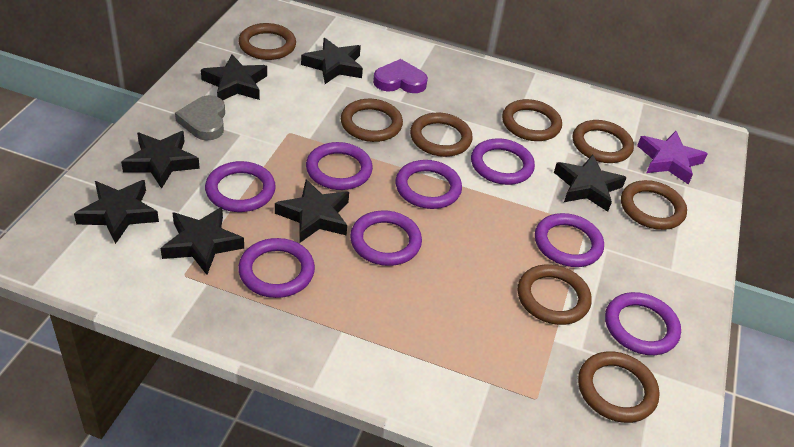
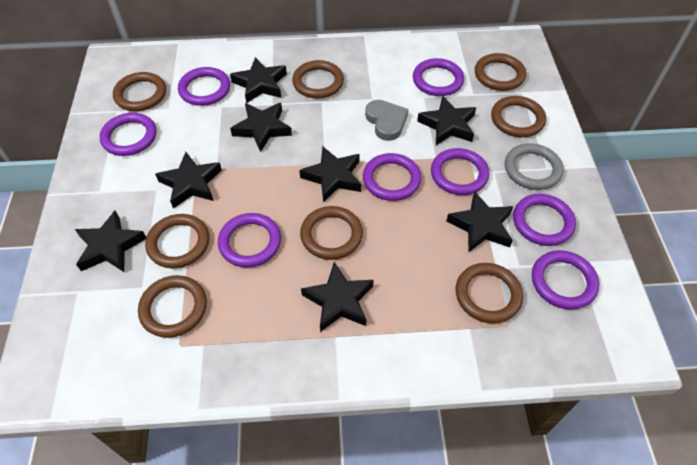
black star: [74,180,159,244] [121,131,200,189] [161,207,244,275] [201,55,267,100] [275,179,349,243] [301,38,363,84] [554,154,627,212] = 7 -> [75,211,146,272] [155,152,222,209] [230,57,287,103] [230,103,292,152] [299,146,361,203] [301,262,374,332] [417,96,476,145] [446,191,513,252] = 8
grey ring: none = 0 -> [505,143,563,190] = 1
purple heart: [373,59,428,93] = 1 -> none = 0
purple star: [637,131,708,184] = 1 -> none = 0

